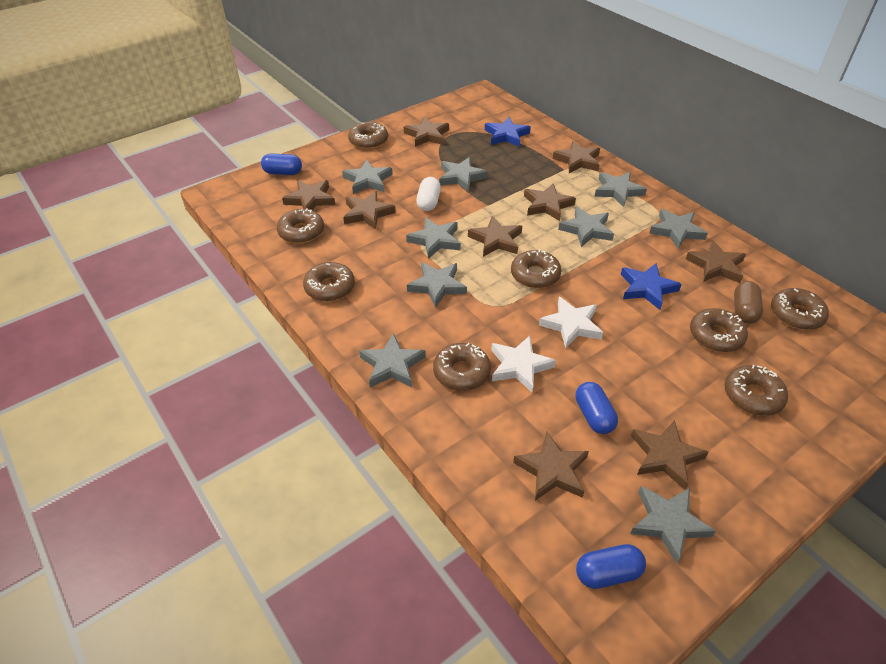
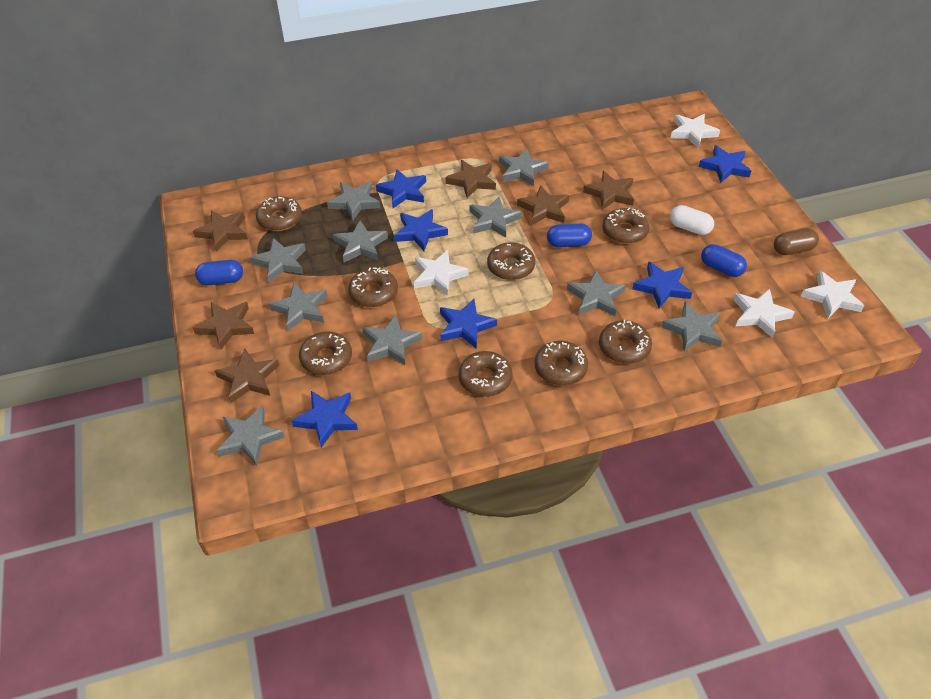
blue star: [485,117,531,147] [621,263,682,310] = 2 -> [292,391,358,448] [376,169,426,208] [394,209,448,251] [440,299,497,349] [632,261,692,309] [699,145,751,183] = 6
brown star: [282,180,335,210] [343,191,396,230] [404,117,449,147] [468,216,522,257] [513,431,589,501] [524,184,576,221] [553,141,600,173] [631,420,709,490] [686,240,746,283] = 9 -> [193,210,248,252] [193,302,254,350] [215,349,279,403] [445,160,496,198] [517,185,569,225] [583,171,634,210] = 6
grey star: [342,160,393,194] [359,333,426,387] [406,217,461,259] [407,262,467,308] [439,157,488,192] [558,207,614,247] [594,172,647,207] [630,486,716,563] [649,209,708,249] = 9 -> [217,405,285,466] [250,238,306,283] [269,283,328,331] [327,182,380,221] [333,220,388,262] [362,315,423,365] [470,197,522,238] [499,149,549,186] [567,270,626,316] [662,302,722,352] = 10
white star: [491,336,556,392] [539,297,603,349] = 2 -> [414,250,469,296] [670,114,720,148] [733,289,794,338] [801,270,864,318] = 4

